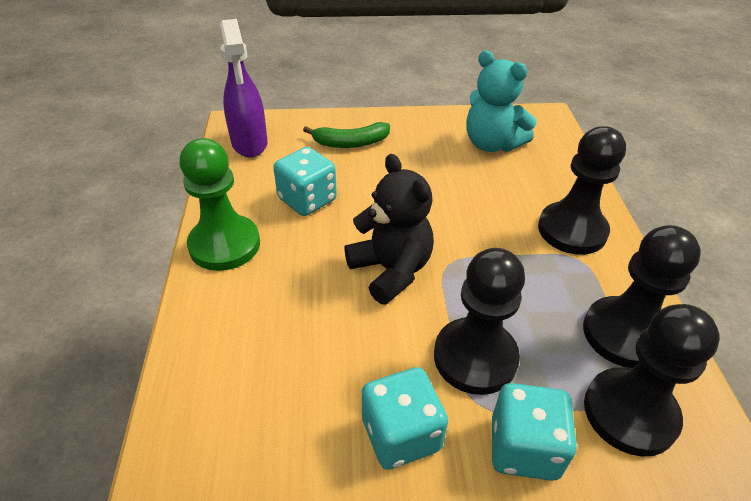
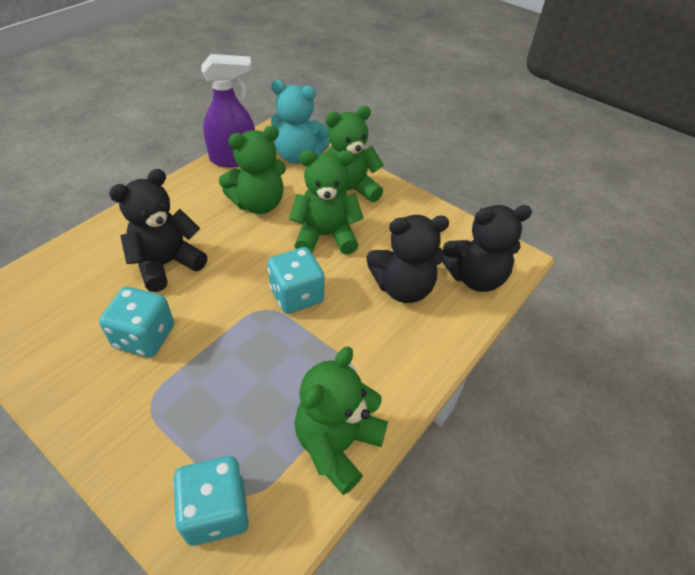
black pawn: [434,248,525,395] [538,126,626,255] [583,225,701,368] [584,304,720,457] = 4 -> none = 0
black teddy bear: [344,154,434,305] = 1 -> [109,169,207,292] [367,215,449,303] [442,205,532,292] = 3
green banana: [303,122,390,148] = 1 -> none = 0
green pawn: [180,138,260,271] = 1 -> none = 0
green teddy bear: none = 0 -> [219,126,286,214] [289,150,364,255] [295,346,388,495] [325,106,384,202] = 4

